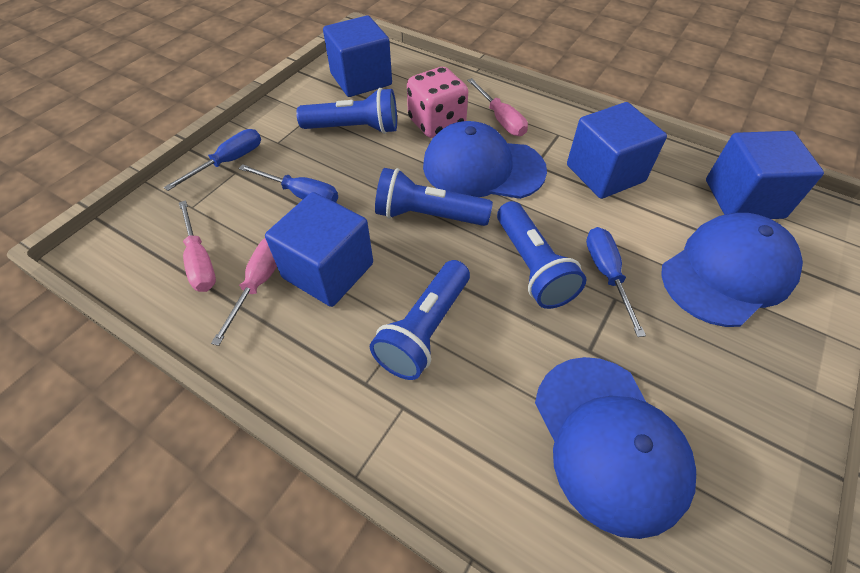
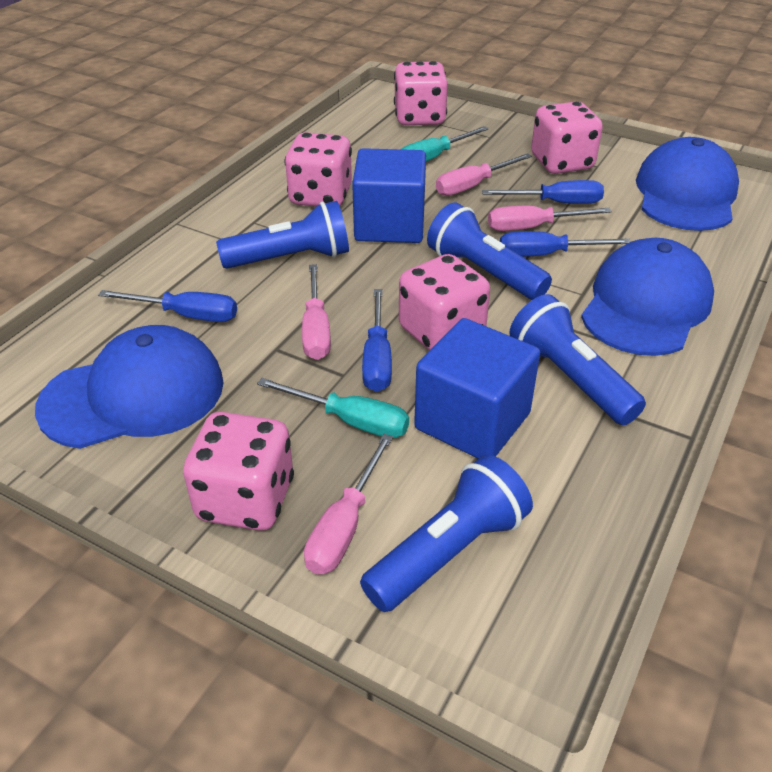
blue cube: [265,192,373,307] [323,16,392,97] [567,102,667,199] [706,131,824,219] = 4 -> [352,148,426,243] [414,318,540,459] = 2
blue screwdriver: [164,129,261,191] [238,164,338,203] [586,227,646,337] = 3 -> [98,290,237,322] [362,289,392,392] [482,180,604,204] [500,231,631,257] = 4
pink dice: [407,67,468,138] = 1 -> [183,412,294,531] [284,132,352,207] [394,61,448,125] [399,254,490,351] [531,102,603,174] = 5
pink screwdriver: [179,200,216,292] [211,239,277,346] [467,78,528,136] = 3 -> [302,264,331,360] [304,434,393,574] [436,153,532,196] [488,206,612,231] = 4
turquoise screwdriver: none = 0 -> [257,378,409,438] [401,126,489,162] = 2

